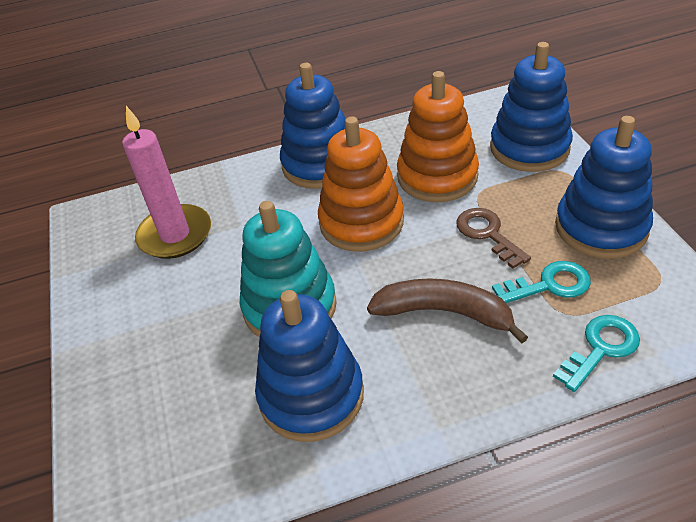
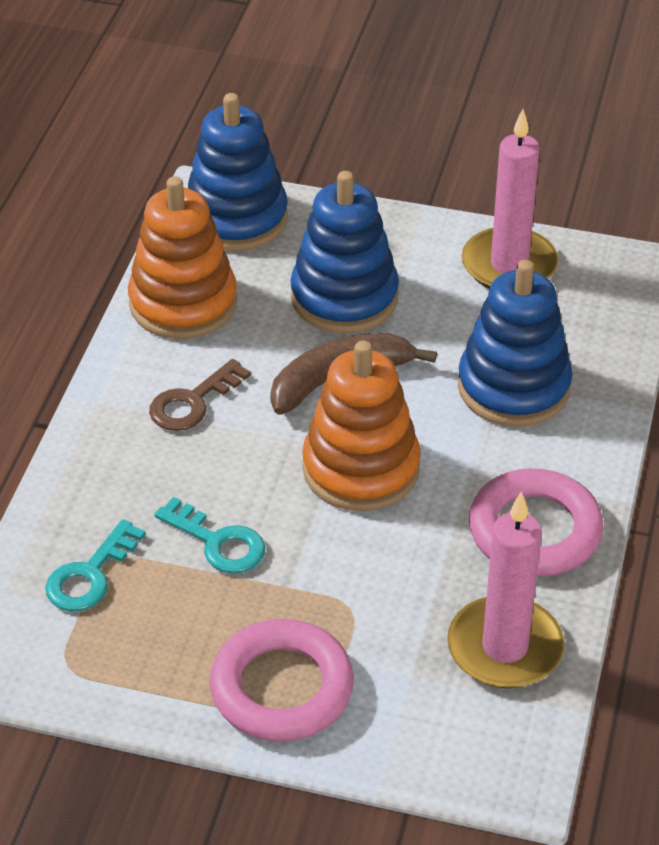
blue stacking toy: [255,290,364,442] [280,63,346,189] [490,42,573,172] [555,116,653,258] = 4 -> [188,93,288,251] [290,171,399,333] [458,260,573,427] = 3
pink candle: [122,106,211,259] = 1 -> [447,491,564,688] [462,109,559,289] = 2
pink ring: none = 0 -> [209,619,354,742] [469,468,603,576] = 2
turquoise stacking toy: [240,201,337,337] = 1 -> none = 0

